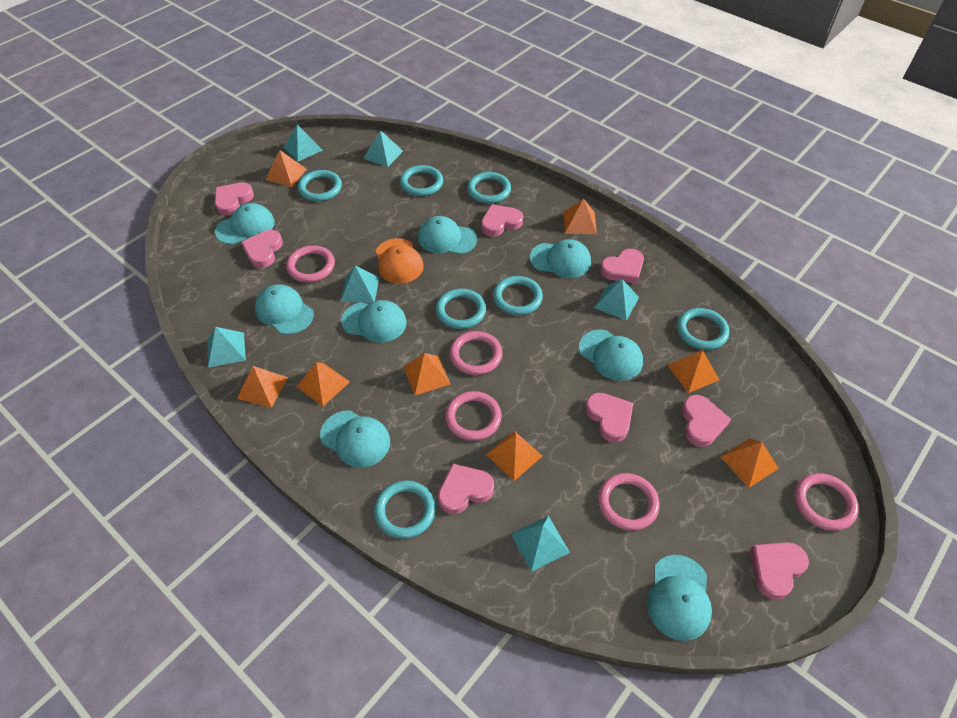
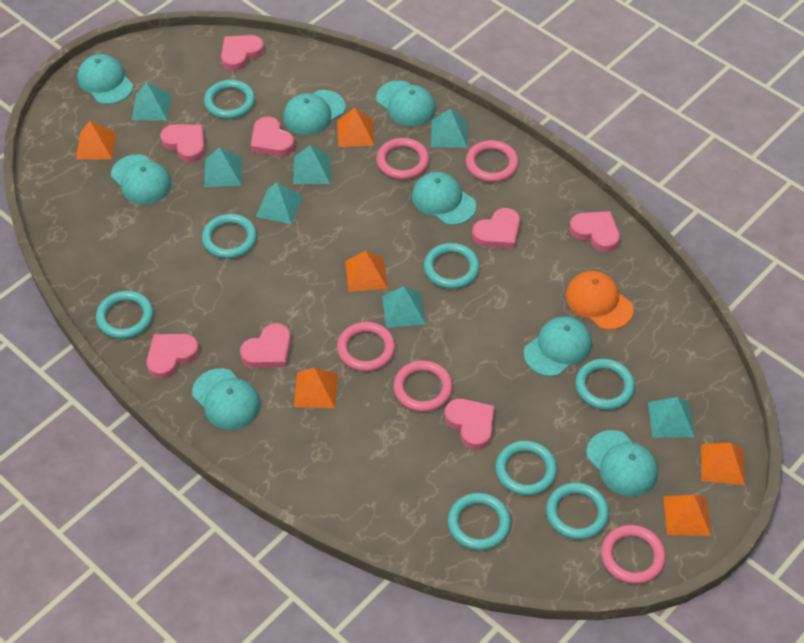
orange pyramid: [237,366,288,408] [266,150,306,187] [297,362,350,406] [404,353,450,395] [486,431,543,481] [564,199,597,234] [667,350,719,393] [720,438,779,488] = 8 -> [76,121,116,159] [294,368,338,408] [337,108,374,147] [345,250,387,292] [663,495,711,536] [701,443,745,485] = 6
turquoise pyramid: [207,327,246,367] [283,124,323,162] [340,266,379,303] [363,130,403,167] [511,516,570,572] [594,279,639,321] = 6 -> [132,82,171,121] [204,147,242,187] [256,182,303,224] [293,145,331,184] [382,286,426,328] [431,109,467,148] [648,397,694,438] = 7
turquoise ring: [298,170,342,201] [374,481,436,539] [400,165,443,196] [436,289,486,329] [467,172,511,204] [493,276,543,315] [677,308,729,350] = 7 -> [96,291,153,339] [202,214,257,259] [204,80,255,119] [424,243,480,289] [448,493,511,550] [495,440,557,496] [546,482,609,540] [575,359,635,410] = 8

